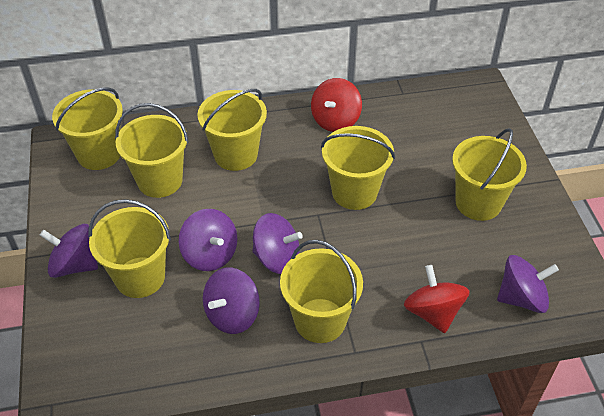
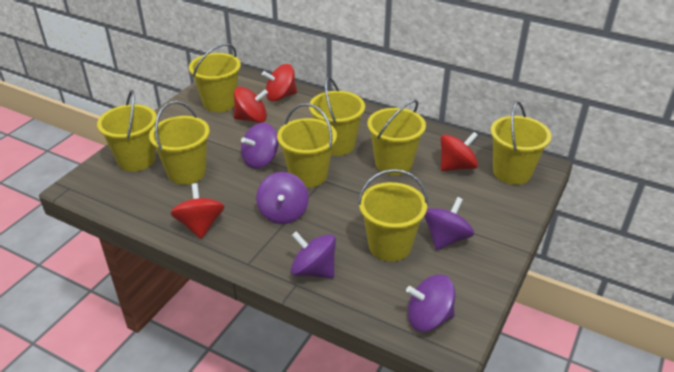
red spinning top: [311,78,362,132] [404,265,470,333] = 2 -> [171,183,225,239] [234,87,268,123] [262,64,297,102] [441,132,478,171] = 4
yellow bucket: [52,88,123,170] [89,199,171,298] [115,103,189,198] [197,89,267,171] [280,240,363,343] [321,126,395,210] [452,128,527,221] = 7 -> [97,90,157,172] [149,101,210,185] [189,44,241,112] [277,103,337,188] [309,77,365,156] [358,169,428,261] [367,100,426,175] [490,101,551,185] = 8

